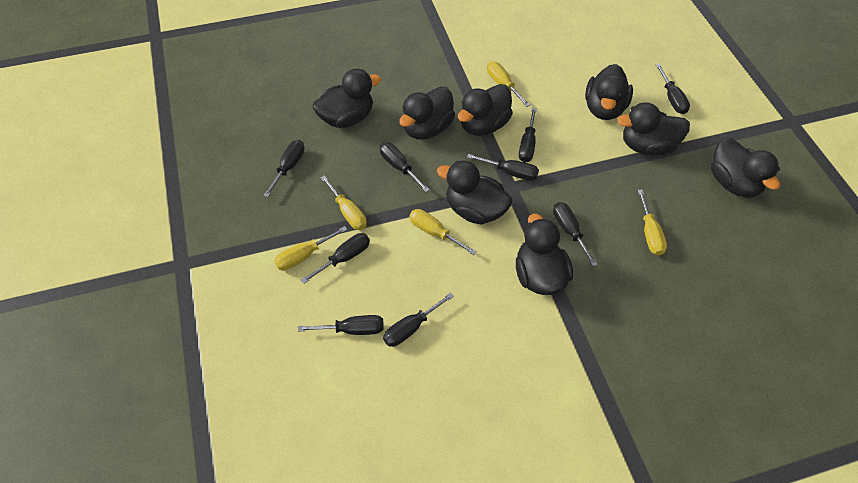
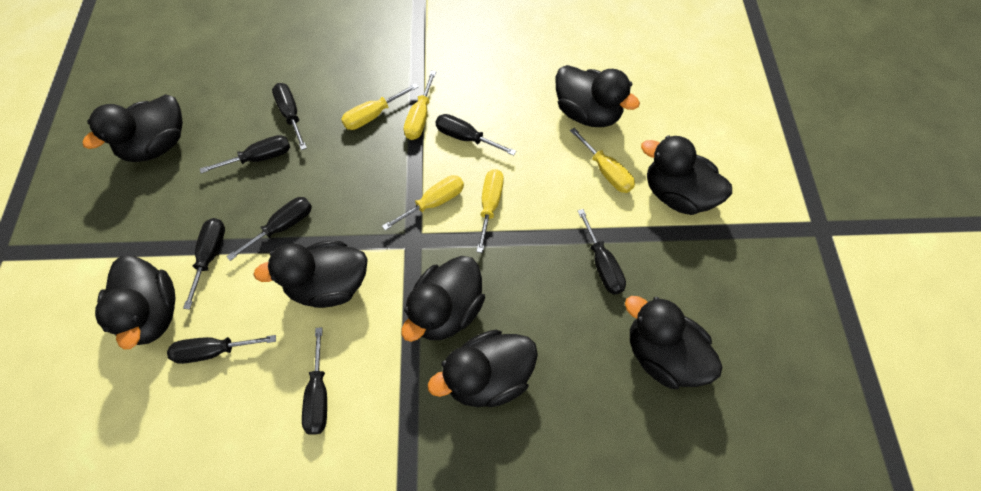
black screwdriver: [263,140,305,197] [298,315,384,335] [301,233,370,284] [380,143,430,192] [383,292,454,347] [467,154,539,181] [519,107,537,163] [553,202,598,267] [656,64,690,114] = 9 -> [167,335,276,364] [183,218,225,309] [200,135,290,173] [226,197,312,261] [272,83,307,150] [302,327,327,435] [435,114,516,156] [578,209,626,295] = 8

